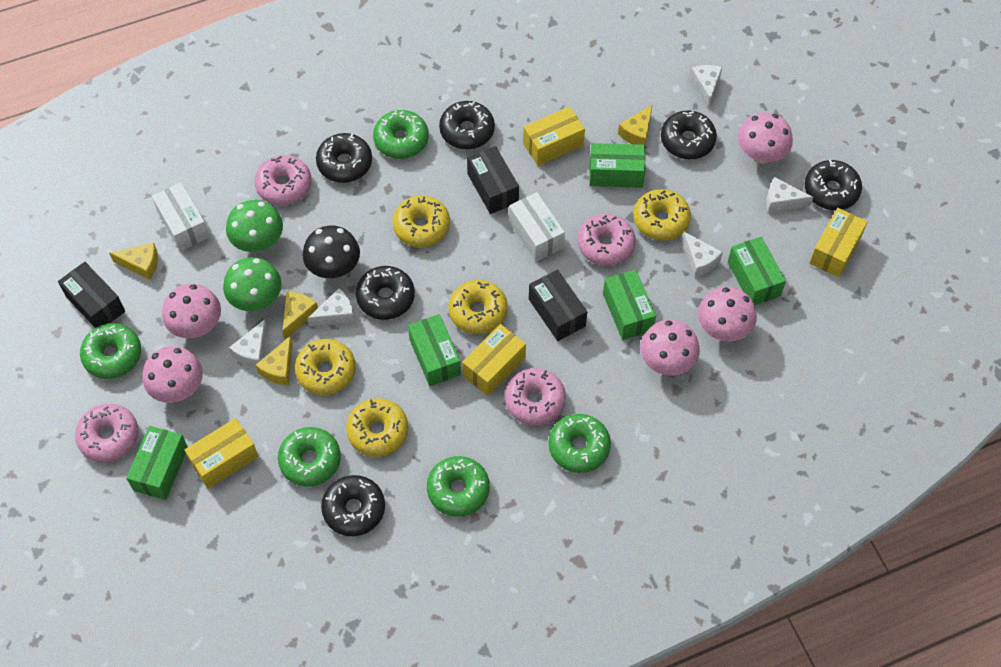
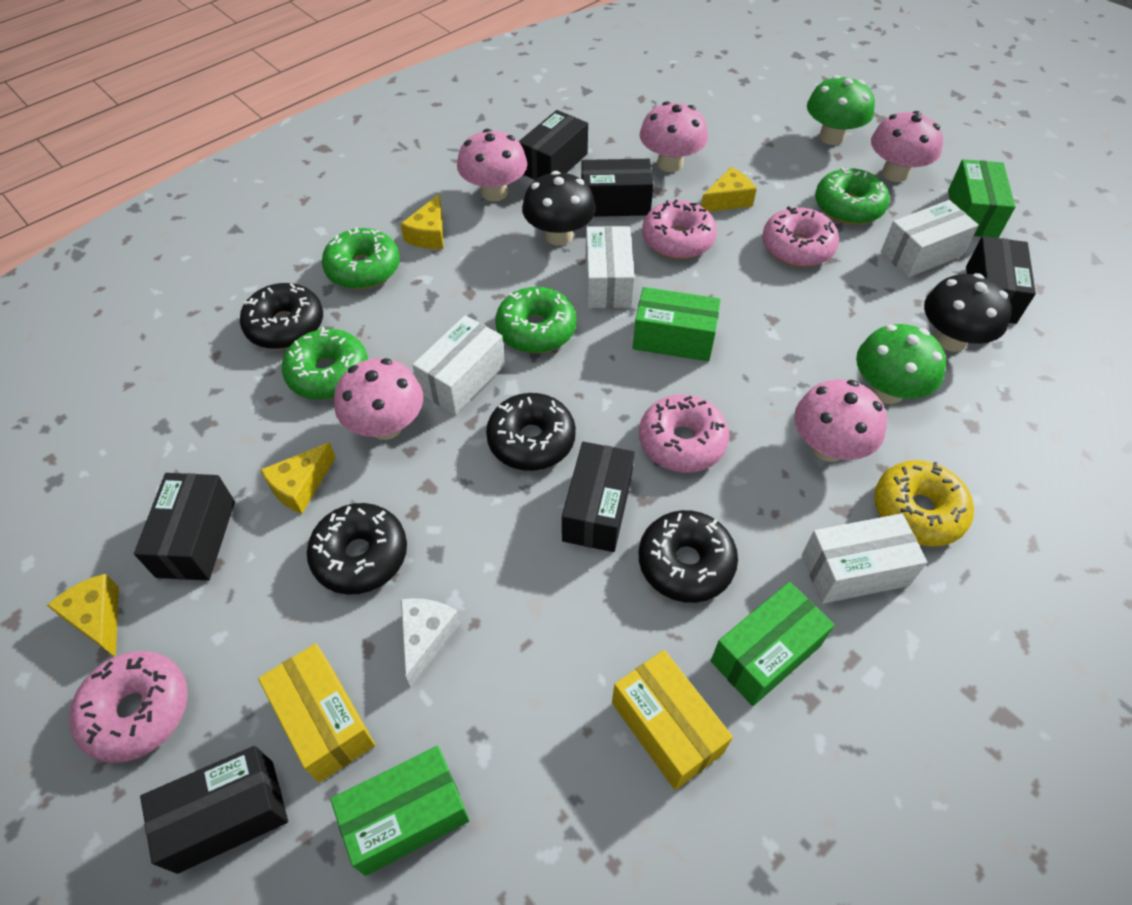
black box: [58,262,125,328] [467,146,519,214] [529,270,587,341] = 3 -> [134,473,235,581] [140,746,288,874] [518,110,588,180] [562,442,635,552] [581,159,654,217] [966,236,1036,324] = 6
black donut: [316,133,372,183] [321,475,385,536] [356,266,415,320] [439,101,495,149] [661,111,717,159] [805,159,862,210] = 6 -> [240,283,323,349] [307,503,407,595] [486,393,576,471] [639,510,738,603] = 4
black mushroom: [303,225,360,278] = 1 -> [522,171,596,246] [924,273,1012,352] = 2
green box: [126,426,188,500] [408,314,461,386] [589,143,646,188] [603,270,656,340] [728,237,786,305] = 5 -> [330,746,470,876] [633,287,721,361] [711,582,835,706] [948,159,1015,238] = 4
green donut: [80,323,141,379] [278,427,341,487] [373,110,429,159] [427,456,490,517] [548,414,611,473] = 5 -> [282,327,368,400] [322,227,400,289] [495,287,576,353] [815,167,890,225] = 4
white box: [152,182,209,251] [509,192,565,261] = 2 -> [412,315,505,415] [586,226,635,308] [802,513,927,604] [881,200,979,278] = 4
white cheese: [229,319,267,368] [307,288,355,327] [682,232,723,277] [690,65,722,108] [766,177,813,213] = 5 -> [401,598,461,687] = 1
yellow box: [185,418,259,489] [462,324,526,396] [523,106,585,166] [809,208,868,277] = 4 -> [258,643,375,783] [612,650,733,790] = 2
yellow donut: [295,339,356,395] [346,398,408,457] [393,196,450,247] [449,280,508,334] [633,189,691,241] = 5 -> [874,460,974,547] = 1

